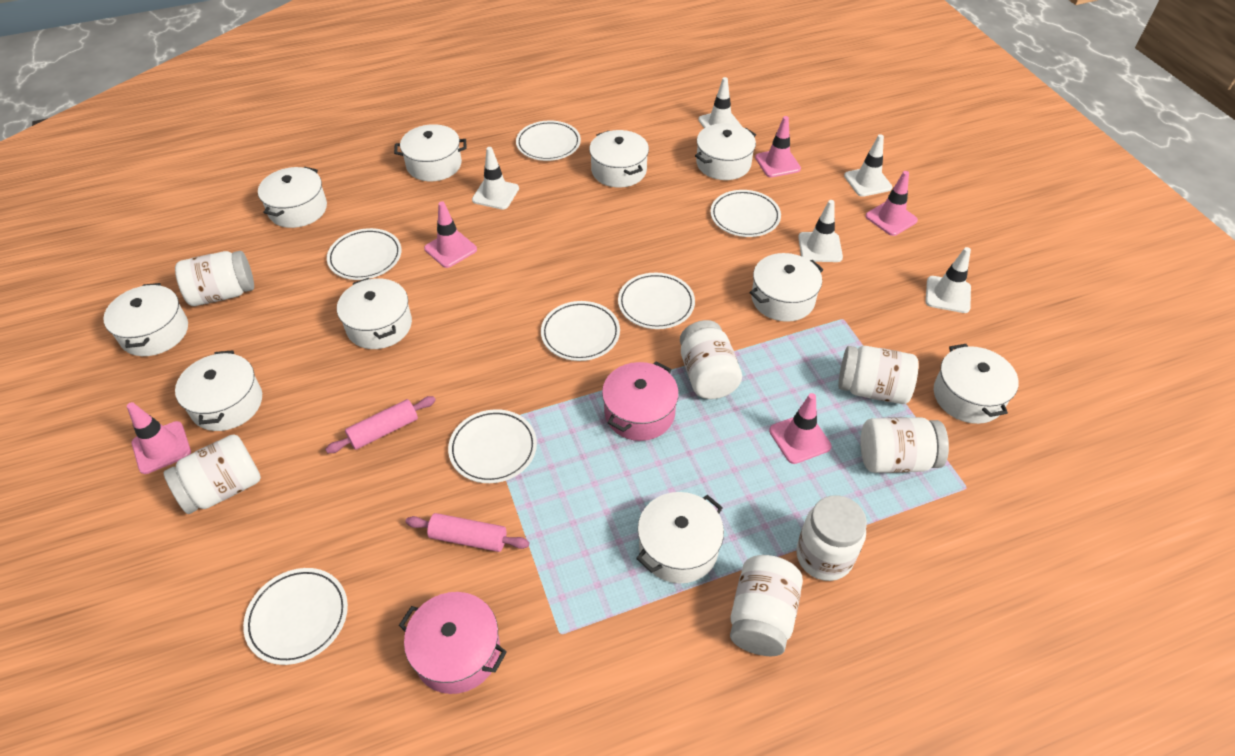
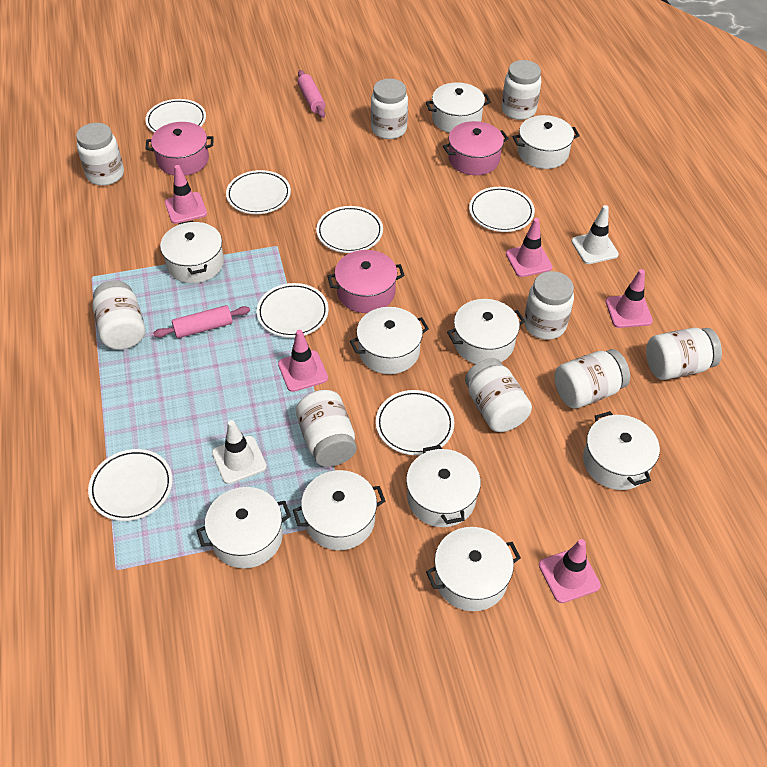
pink pot: [399,592,507,694] [602,362,679,441] = 2 -> [146,122,214,176] [327,250,405,313] [443,121,509,175] = 3
white jar: [163,434,261,514] [175,251,254,306] [680,320,742,399] [730,555,803,656] [796,495,867,581] [838,346,918,404] [860,417,949,473] = 7 -> [76,123,124,186] [93,280,145,349] [296,390,357,467] [371,79,408,139] [465,358,532,432] [502,60,541,120] [524,271,574,340] [555,349,630,409] [646,328,722,380] = 9
white traffic cone: [472,147,519,209] [698,77,742,128] [798,200,843,262] [844,134,893,197] [925,247,971,313] = 5 -> [212,420,267,484] [571,205,619,264] = 2

